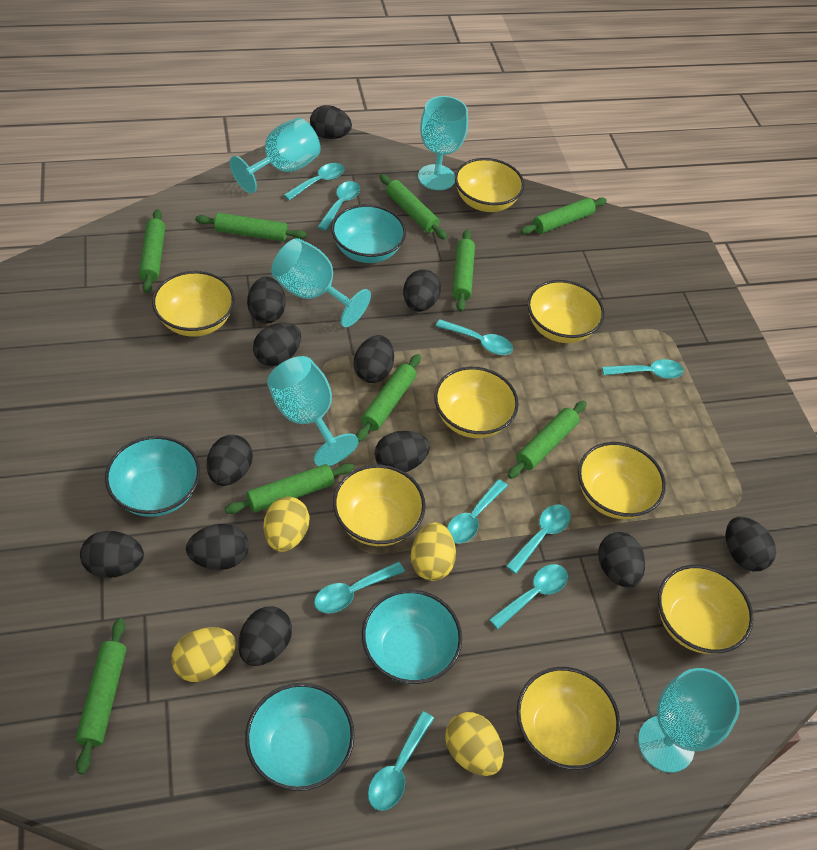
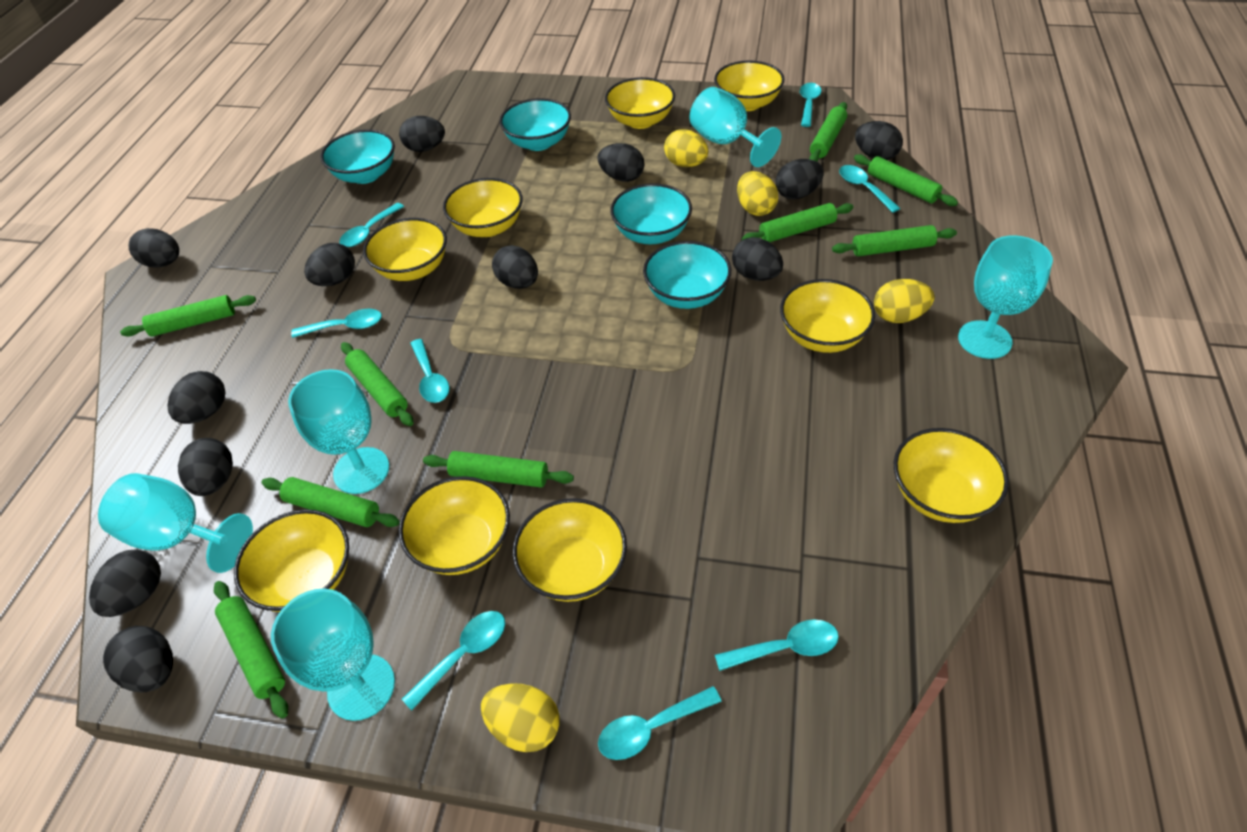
turquoise spoon: [284,163,345,200] [314,562,405,613] [318,181,360,231] [368,711,434,811] [436,319,513,355] [447,479,508,543] [489,564,568,629] [506,504,571,574] [602,359,684,379] = 9 -> [291,309,382,338] [339,203,404,247] [402,611,505,710] [410,339,449,403] [598,686,722,760] [715,619,839,671] [800,83,821,127] [839,165,901,213] = 8
yellow bowl: [152,271,235,337] [333,465,426,546] [434,367,519,438] [455,158,525,212] [516,667,620,770] [527,280,605,343] [578,442,666,519] [658,565,753,654] = 8 -> [234,509,349,612] [363,218,447,281] [399,476,510,575] [443,178,523,237] [513,498,627,602] [605,77,675,129] [714,60,784,111] [780,279,875,353] [894,428,1009,523] = 9

